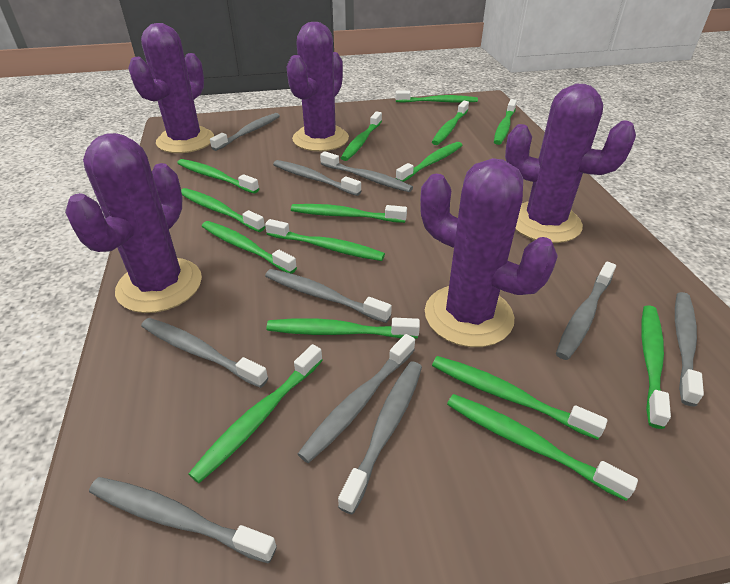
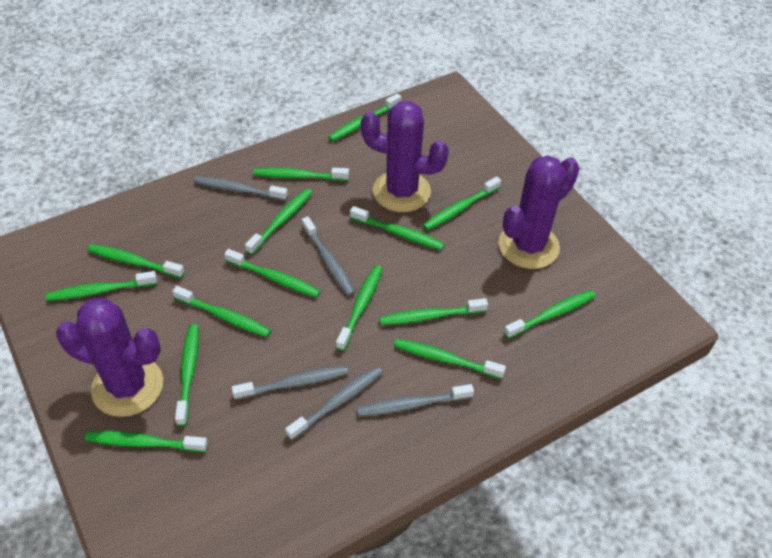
grey toothbrush: [89,477,277,563] [141,318,268,388] [210,113,280,151] [265,269,392,323] [273,160,361,196] [298,334,415,463] [320,151,413,192] [338,362,422,514] [556,262,616,360] [675,292,704,406] = 10 -> [194,176,288,201] [232,366,348,400] [285,366,383,441] [302,217,355,296] [357,384,474,417] = 5
purple cactus: [65,133,202,313] [128,23,214,153] [286,22,349,151] [420,158,558,347] [505,84,636,243] = 5 -> [56,298,163,417] [361,101,449,212] [498,155,579,269] = 3

